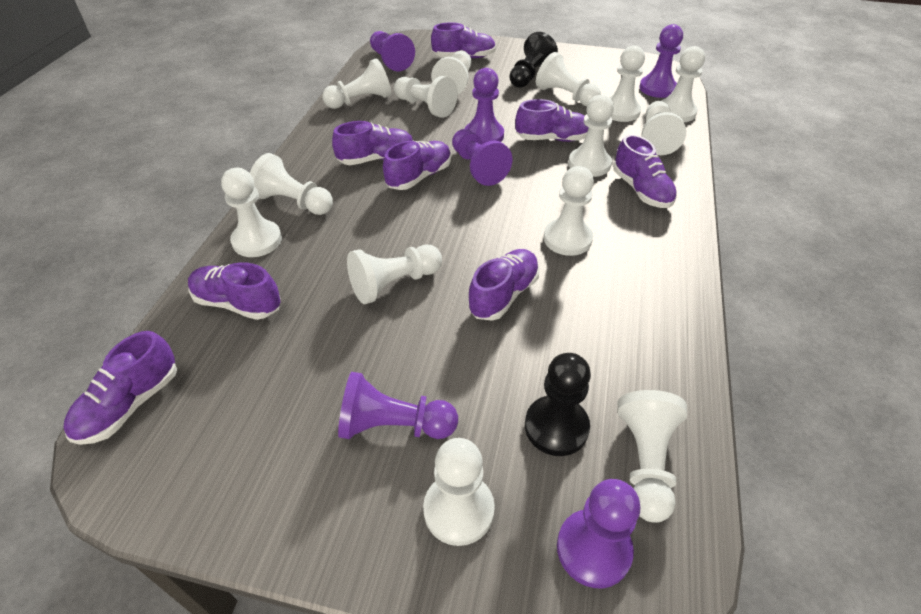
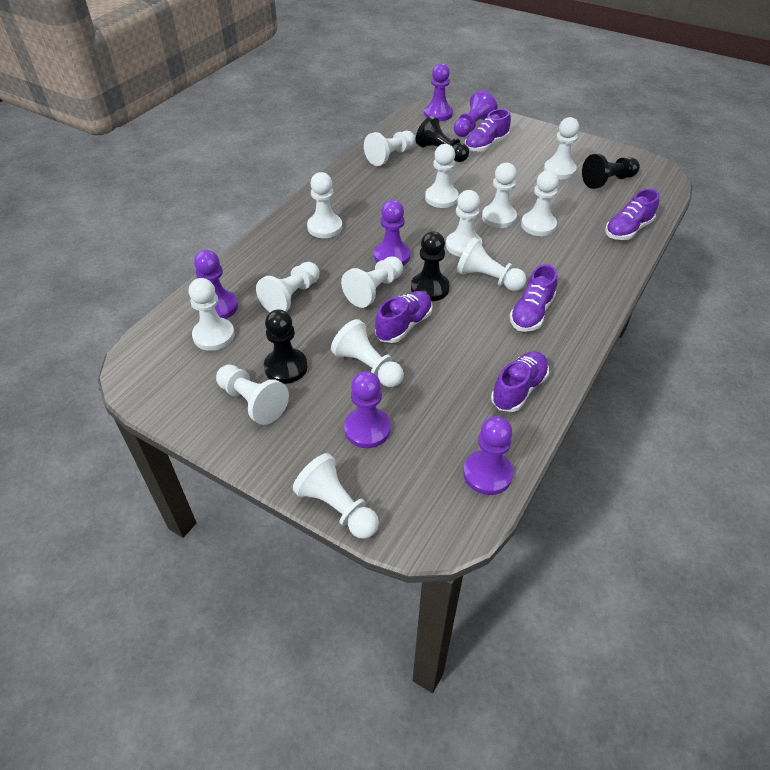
black pawn: [509,32,558,88] [525,353,591,456] = 2 -> [264,309,308,384] [411,231,450,301] [416,116,469,162] [582,154,640,189] = 4
purple shoe: [64,331,177,445] [188,262,281,320] [332,121,414,165] [383,141,451,190] [431,22,496,58] [468,249,540,321] [515,99,589,142] [613,134,677,208] = 8 -> [375,291,433,343] [465,109,511,152] [491,351,549,412] [509,264,557,332] [605,189,659,240] = 5

